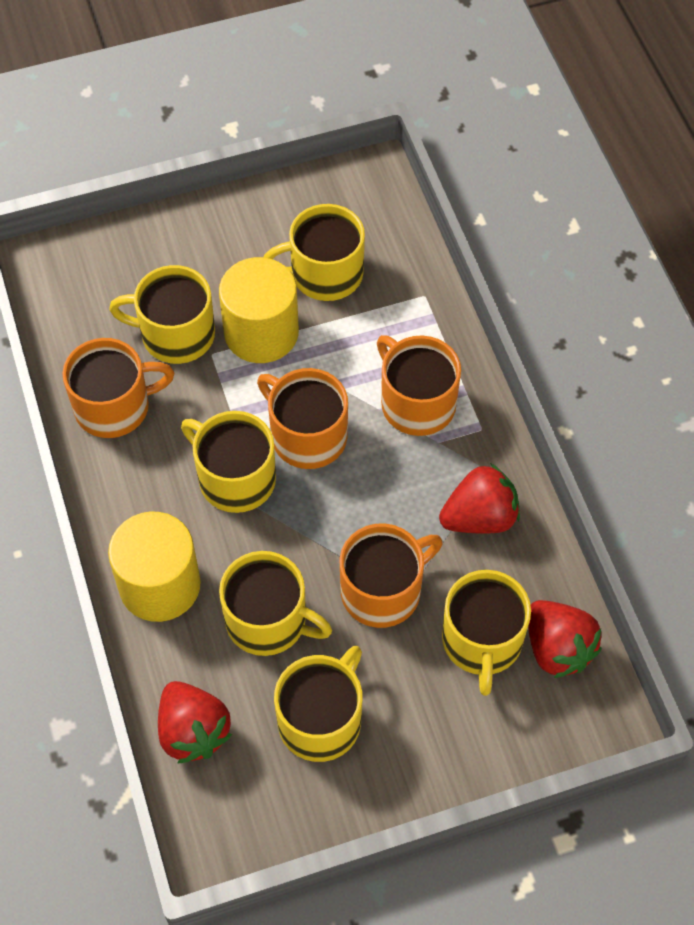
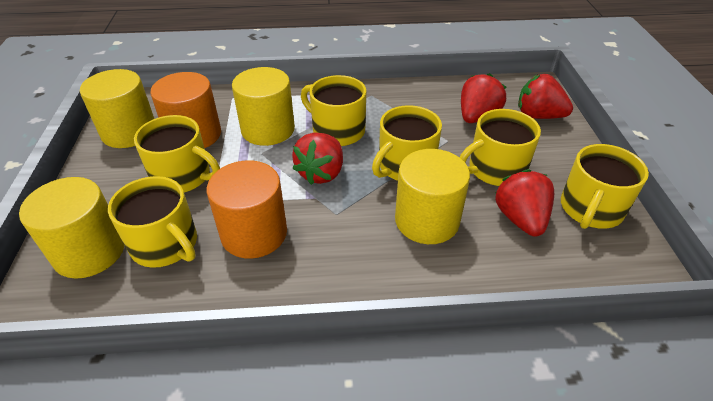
orange cylinder: none = 0 -> [150,72,221,148] [207,160,287,259] = 2
orange mug: [62,338,174,438] [257,368,348,469] [340,524,443,628] [377,335,461,436] = 4 -> none = 0
red strawberry: [158,681,232,764] [439,463,520,534] [528,600,602,678] = 3 -> [292,132,343,185] [461,73,506,123] [495,169,554,237] [518,74,573,119] = 4
yellow cylinder: [108,512,201,622] [219,257,299,363] = 2 -> [19,177,125,279] [80,69,155,148] [232,67,295,146] [395,149,470,244] = 4

